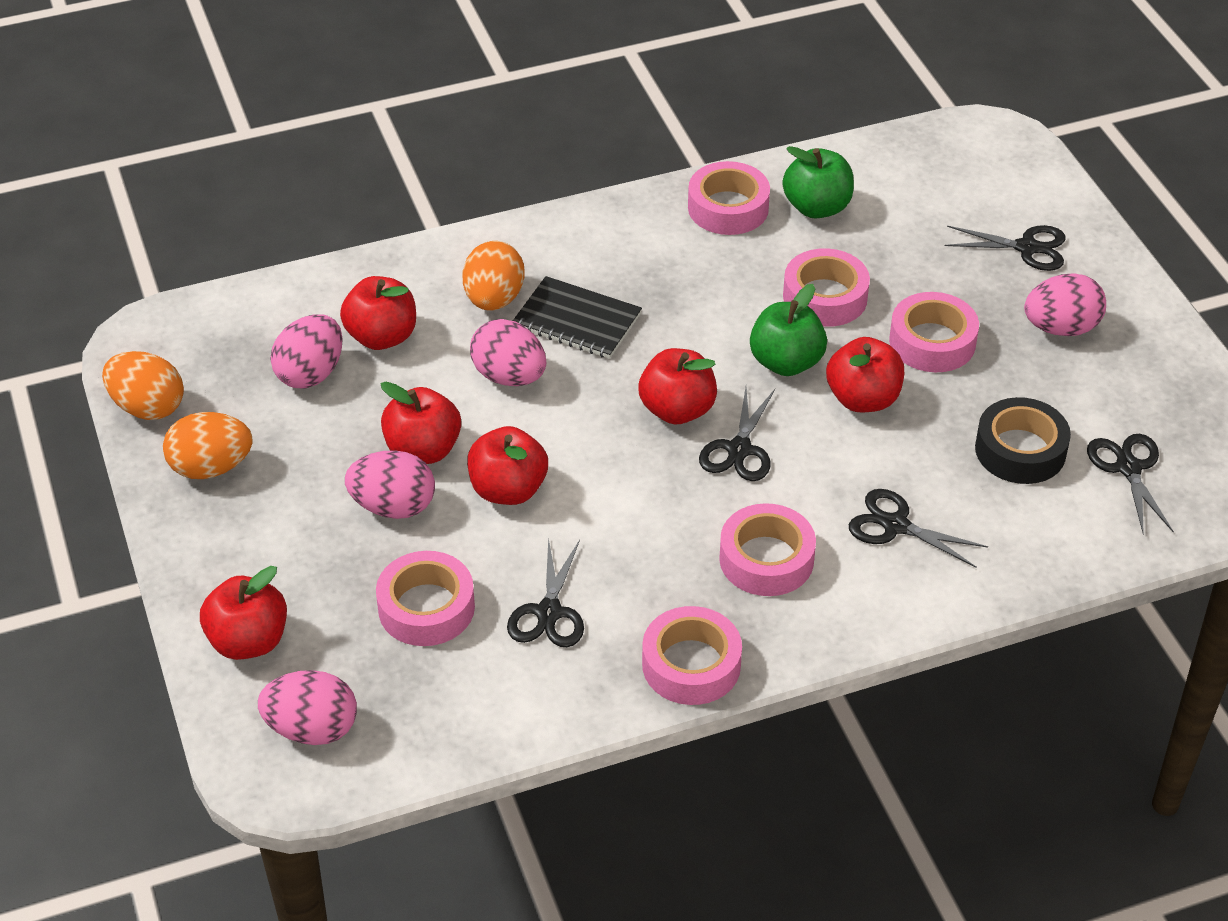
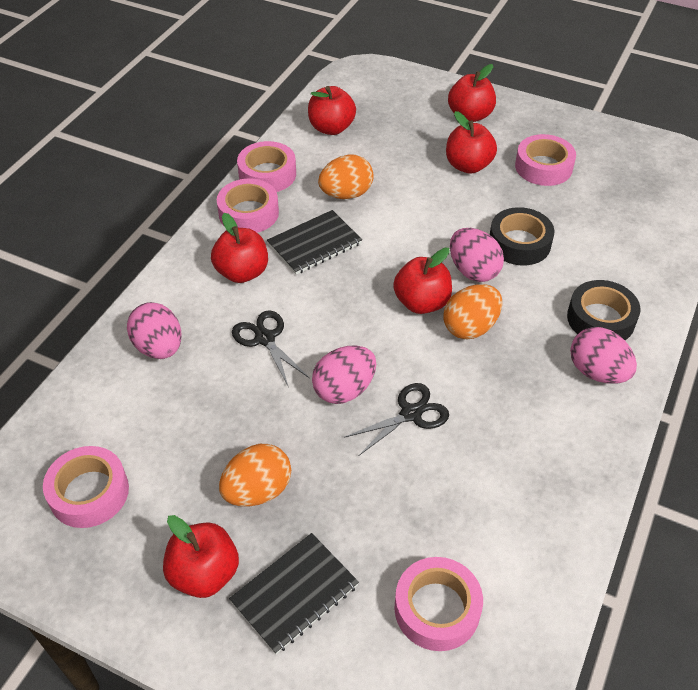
black notebook: [513,276,642,359] = 1 -> [229,533,359,654] [267,210,362,275] = 2
black scissors: [507,538,584,647] [699,388,775,481] [849,489,988,568] [945,225,1065,271] [1087,434,1174,534] = 5 -> [232,310,309,386] [344,383,449,456] = 2
black tape: [975,397,1071,484] = 1 -> [490,207,554,265] [567,280,641,340] = 2
green apple: [750,284,827,376] [783,146,854,219] = 2 -> none = 0
pink egg: [258,670,357,745] [270,314,343,389] [345,450,435,519] [470,319,546,386] [1024,274,1106,336] = 5 -> [127,302,182,359] [312,346,376,404] [450,228,504,282] [570,327,637,384] = 4
pink tape: [376,551,475,646] [642,606,742,705] [688,161,770,235] [719,503,816,596] [783,248,870,327] [889,292,979,372] = 6 -> [43,446,129,528] [217,179,279,233] [237,141,296,192] [394,557,483,651] [515,134,576,186] = 5

